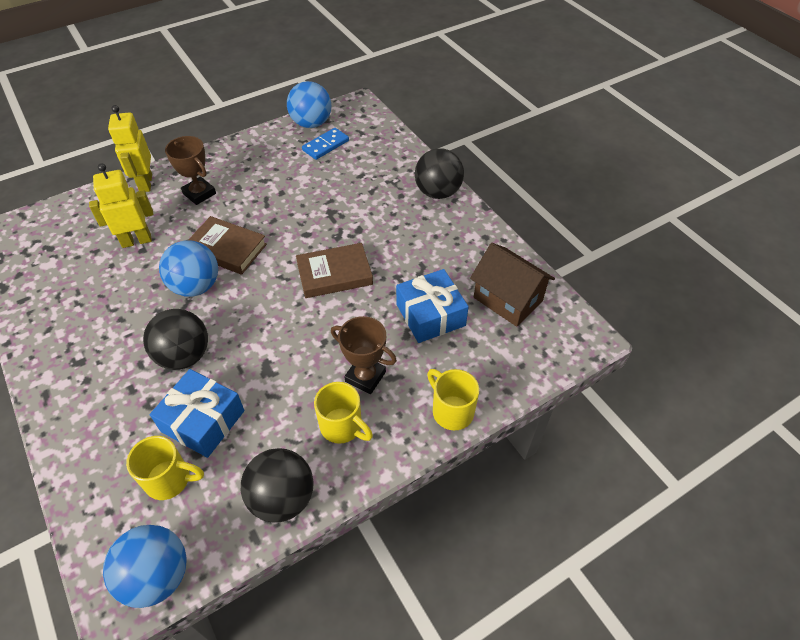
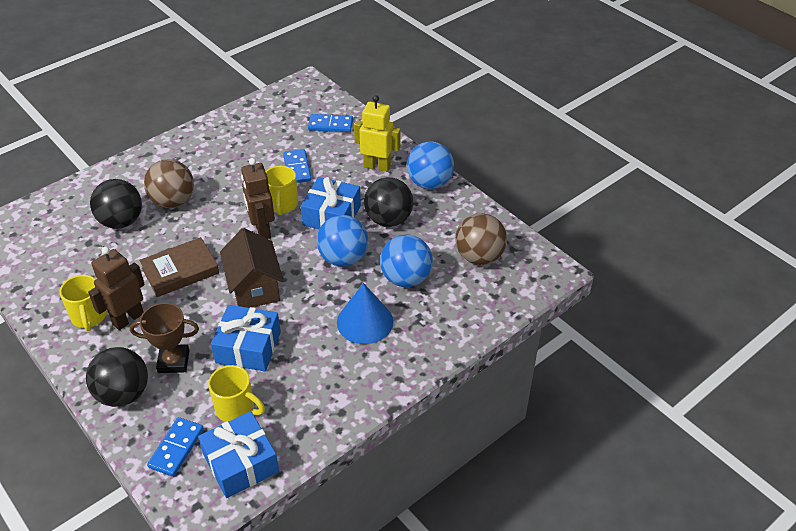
blue cone: none = 0 -> [337,283,393,344] = 1
blue domino: [302,128,349,160] = 1 -> [147,417,204,477] [283,149,311,183] [308,114,353,132] = 3
blue gift: [150,369,244,458] [396,269,469,343] = 2 -> [198,411,279,498] [211,305,281,371] [301,177,361,229] = 3
brown ball: none = 0 -> [144,159,194,208] [455,213,507,265] = 2
brown book: [188,216,267,275] [296,243,373,298] = 2 -> [139,237,219,297] = 1
brown robot: none = 0 -> [88,247,145,330] [241,158,275,239] = 2
brown trophy: [165,136,216,205] [331,316,397,394] = 2 -> [130,303,199,373] = 1
yellow robot: [89,163,153,248] [108,105,152,192] = 2 -> [354,95,400,172] = 1

